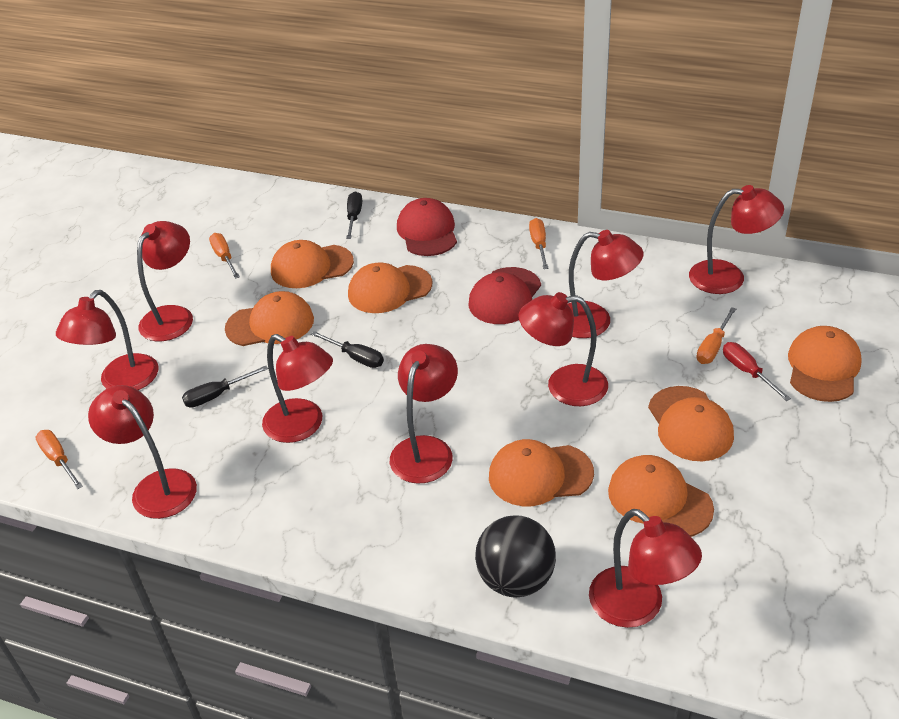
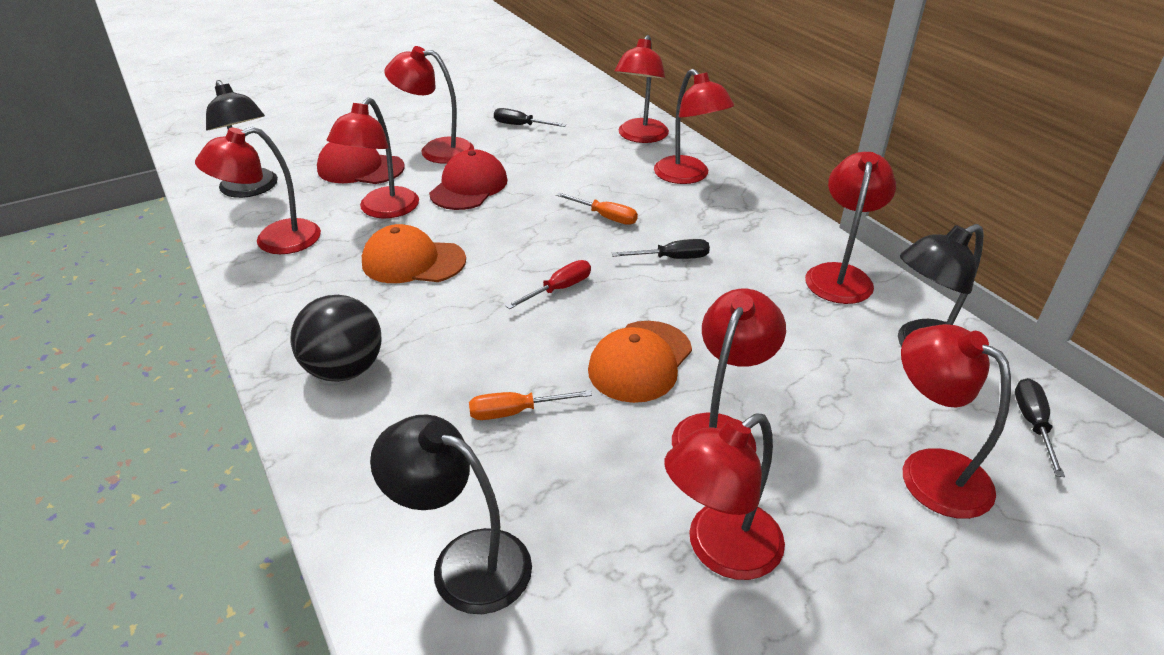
black lamp: none = 0 -> [206,80,278,198] [370,415,532,614] [898,224,984,347] = 3
orange cap: [225,291,314,346] [271,240,354,288] [348,263,432,313] [489,439,594,506] [608,455,714,537] [648,386,734,461] [788,326,862,402] = 7 -> [362,224,466,283] [588,321,692,403] = 2
orange screwdriver: [35,430,83,489] [209,233,240,279] [529,218,548,269] [696,307,736,364] = 4 -> [469,390,592,420] [556,193,638,225] = 2

